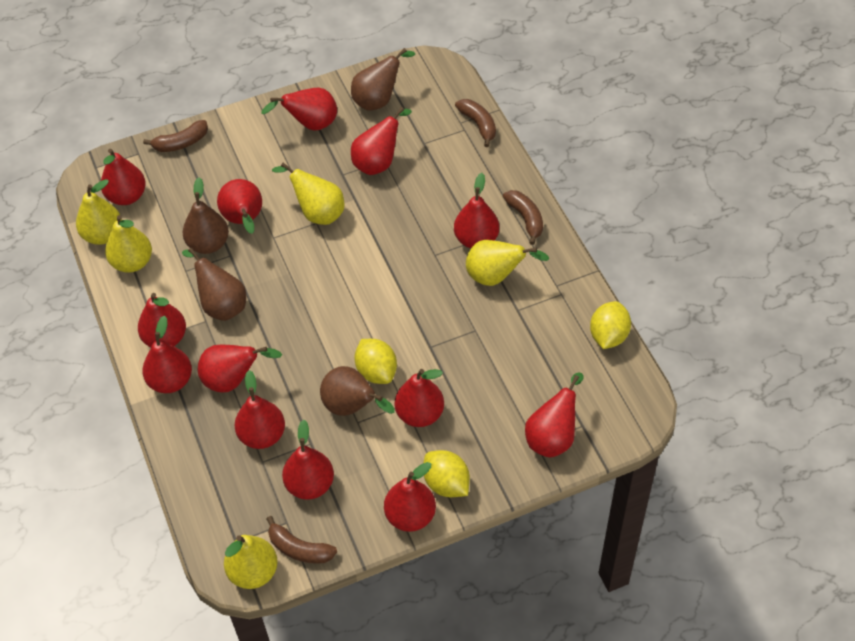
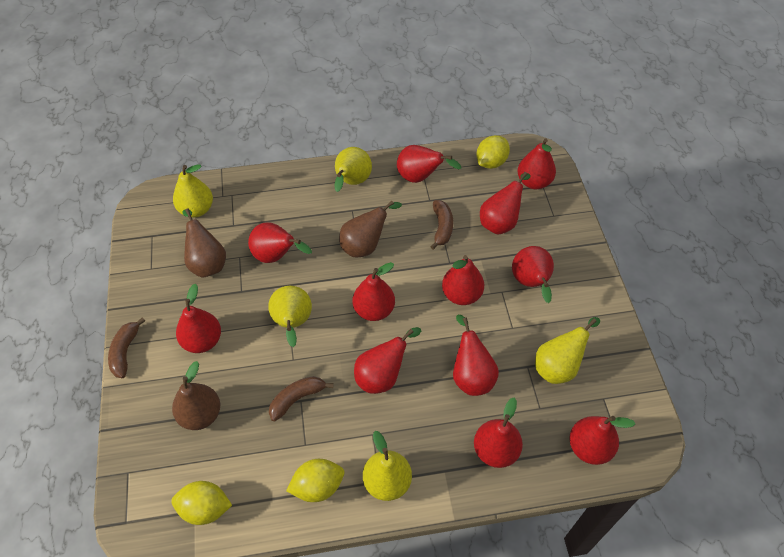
brown banana: [143,120,208,152] [267,516,337,564] [455,99,496,147] [503,190,543,245] = 4 -> [108,318,145,378] [269,376,334,421] [430,200,453,250] = 3
brown pear: [182,248,246,321] [183,177,229,254] [320,366,395,416] [351,48,415,111] = 4 -> [172,361,220,430] [182,208,226,277] [339,201,402,258] = 3
red pear: [101,149,146,205] [138,293,186,347] [142,316,192,393] [198,344,282,392] [217,179,262,234] [235,370,285,449] [261,87,337,130] [282,420,334,500] [351,107,412,175] [384,462,436,532] [395,369,444,427] [454,173,499,248] [525,372,584,458] = 13 -> [176,284,221,353] [248,222,312,263] [353,262,395,321] [354,327,421,394] [397,145,461,183] [442,255,484,305] [453,315,499,396] [474,397,523,468] [480,172,531,235] [512,246,554,303] [518,138,556,189] [569,416,635,465] = 12

